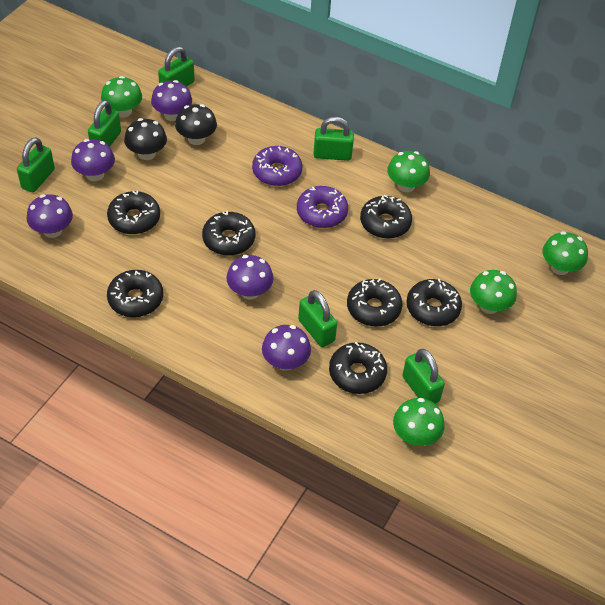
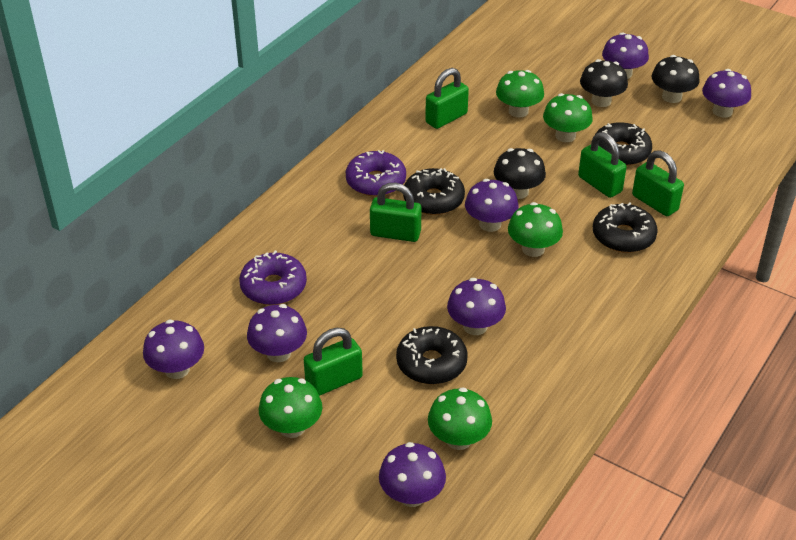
black donut: [107,191,160,234] [107,270,163,317] [202,211,255,256] [329,342,387,394] [347,279,402,327] [360,195,412,239] [406,279,462,326] = 7 -> [396,326,468,385] [403,168,465,215] [593,202,658,253] [596,122,652,166] = 4
black mushroom: [124,118,167,160] [175,104,217,145] = 2 -> [494,148,546,199] [580,59,628,107] [652,55,700,103] = 3
green padlock: [17,137,55,192] [88,100,121,146] [158,47,195,87] [298,290,337,347] [313,117,354,161] [402,349,445,404] = 6 -> [304,328,363,396] [370,183,422,242] [425,68,469,129] [578,132,627,198] [632,150,684,216] = 5
purple mushroom: [27,194,73,238] [71,139,115,181] [151,80,192,121] [226,255,273,299] [262,325,311,371] = 5 -> [143,320,204,379] [247,304,307,362] [379,442,446,507] [447,278,506,335] [465,179,518,232] [602,32,649,79] [702,69,751,118] = 7

